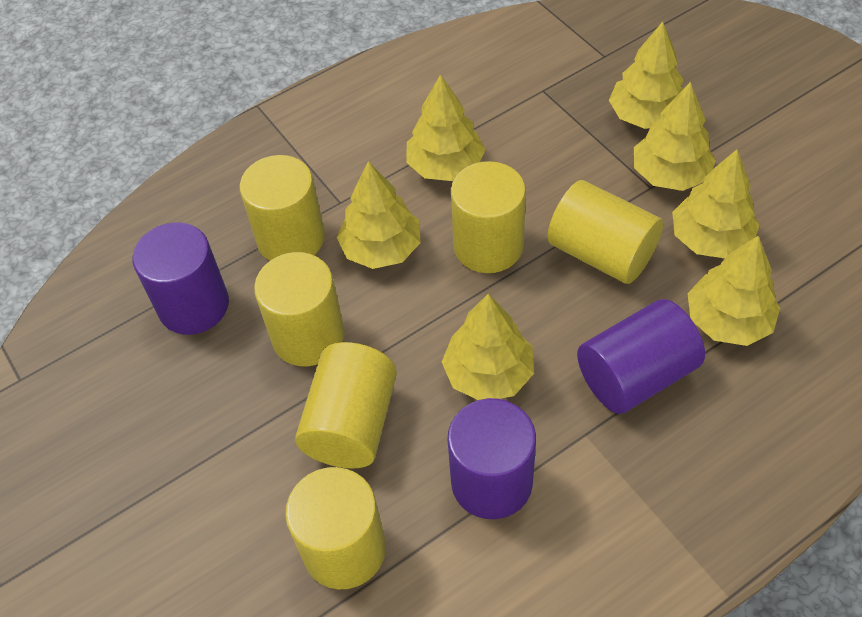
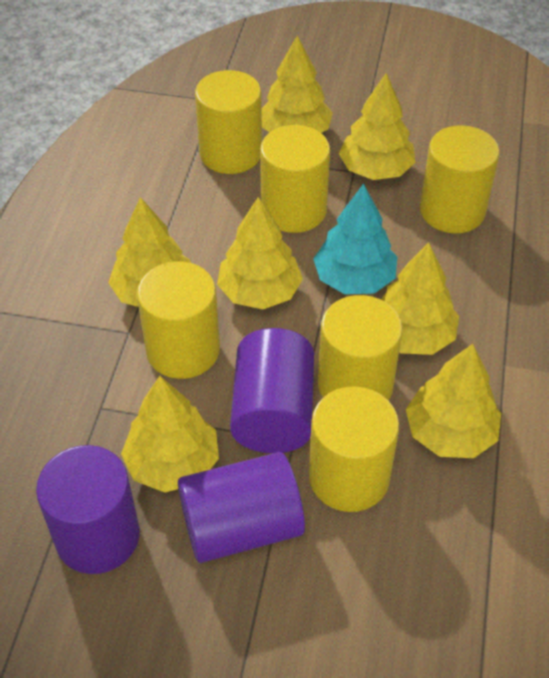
turquoise tree: none = 0 -> [313,183,397,294] = 1

